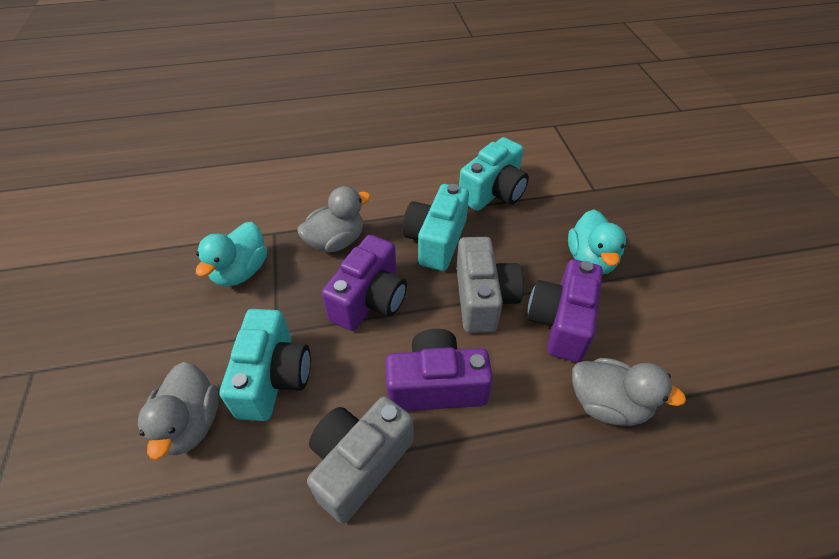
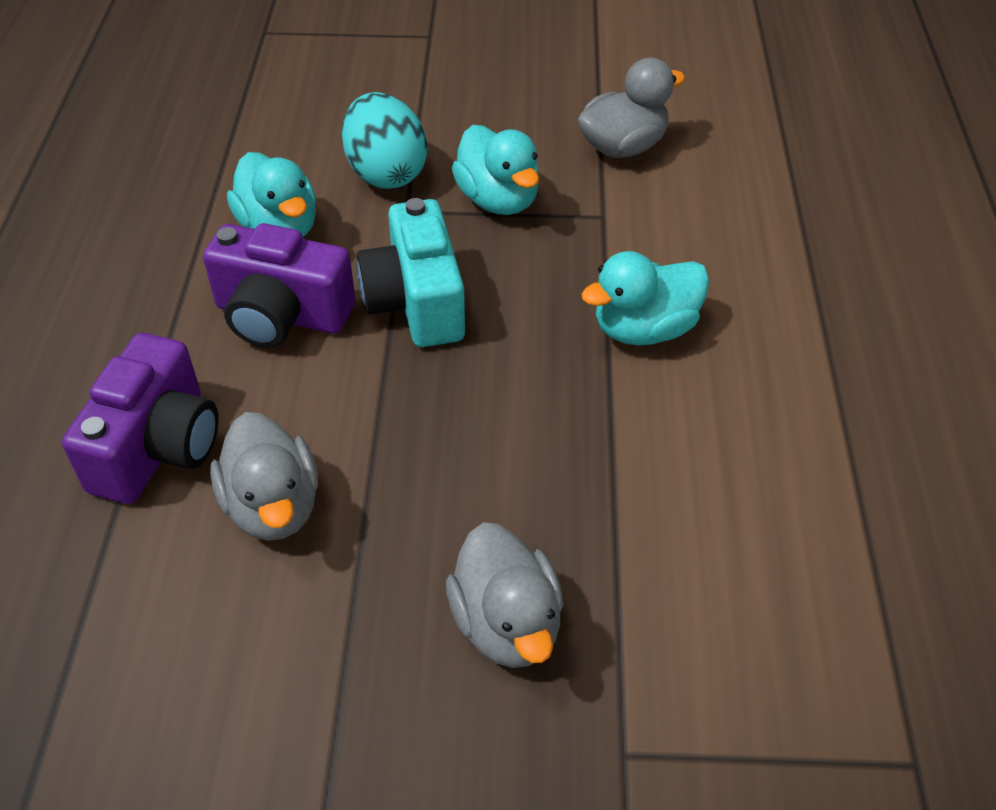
grey camera: [307,396,414,524] [456,237,524,333] = 2 -> none = 0
purple camera: [322,235,407,331] [386,329,493,411] [527,259,603,362] = 3 -> [62,333,218,504] [203,223,355,348] = 2
turquoise camera: [220,309,311,421] [402,184,469,271] [459,137,529,211] = 3 -> [357,198,465,347] = 1
turquoise duck: [196,222,267,286] [568,209,626,274] = 2 -> [227,152,316,237] [452,125,539,215] [581,251,709,346] = 3
turquoise egg: none = 0 -> [342,92,427,189] = 1

